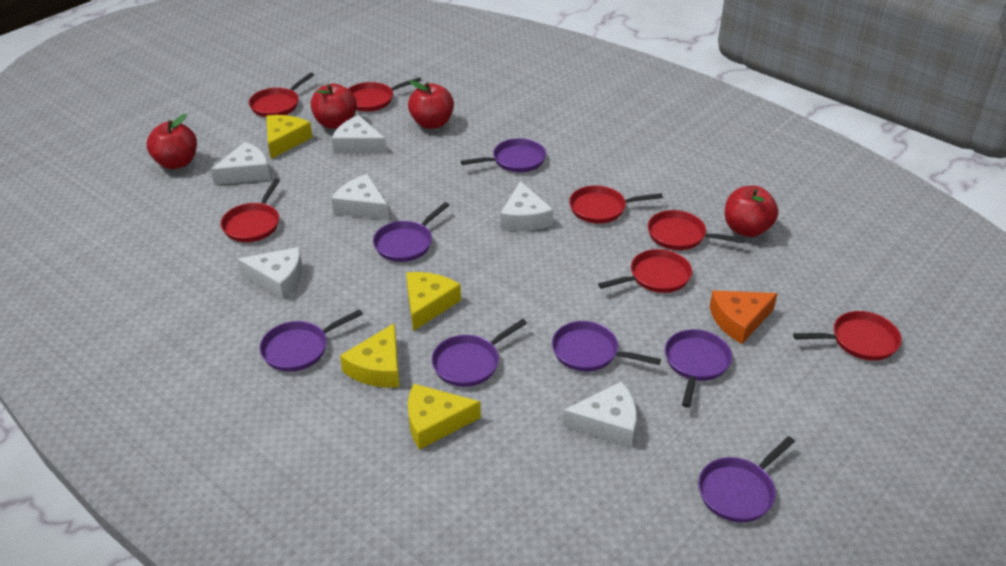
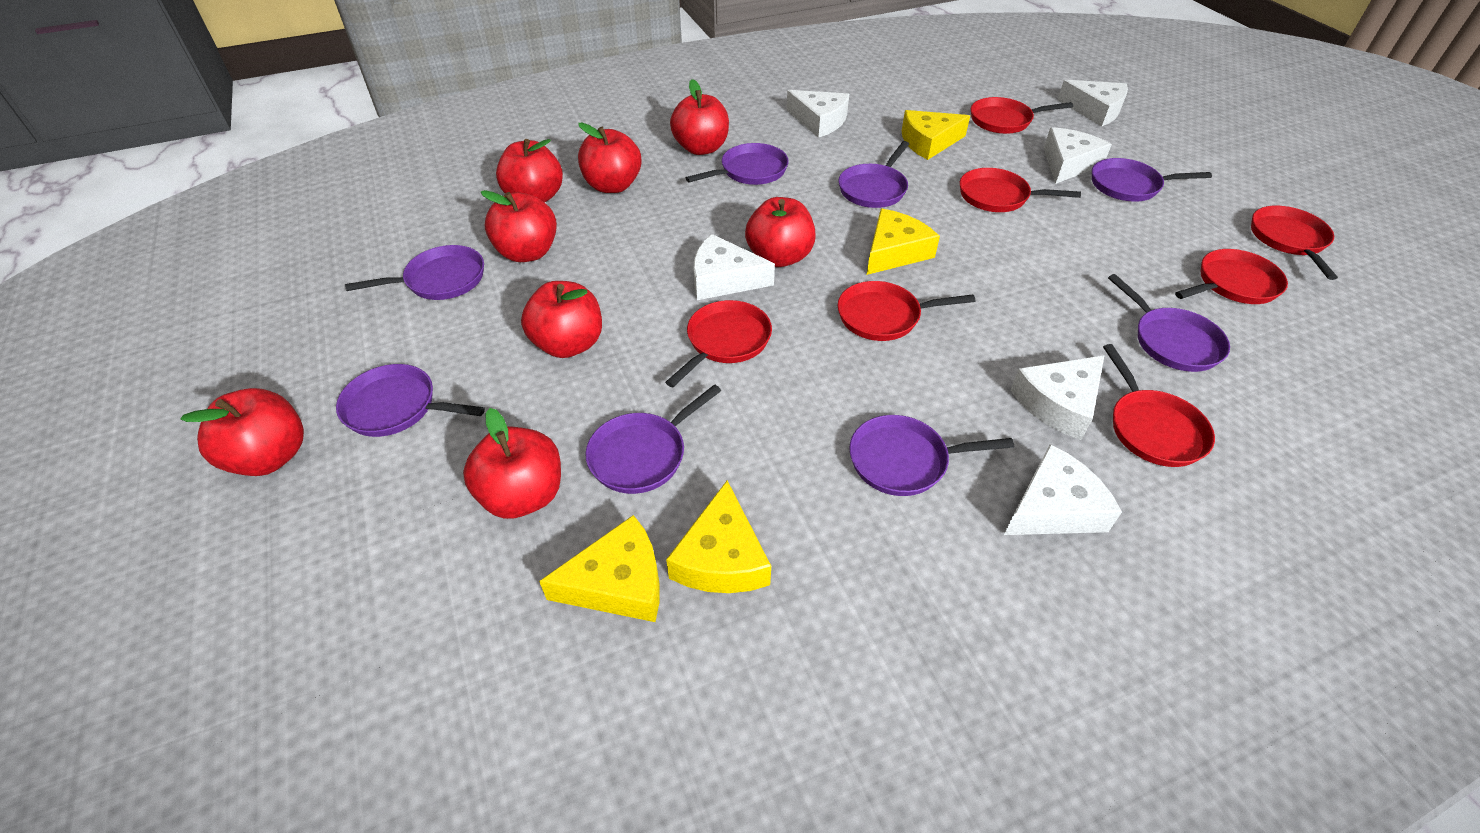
orange cheese: [710,290,778,344] = 1 -> none = 0
purple pan: [260,309,363,372] [373,202,449,262] [432,319,527,387] [461,138,546,172] [552,321,661,372] [665,329,732,408] [698,436,795,523] = 7 -> [336,364,485,437] [345,245,484,300] [585,384,721,494] [686,143,788,185] [839,141,909,208] [849,415,1014,496] [1092,158,1212,202] [1108,274,1230,372] = 8
red apple: [147,114,197,169] [311,83,357,129] [408,81,454,129] [725,186,778,237] = 4 -> [180,388,304,476] [463,408,561,519] [481,190,557,262] [496,139,563,202] [521,281,602,358] [578,122,642,193] [670,79,729,155] [745,197,816,267] = 8

